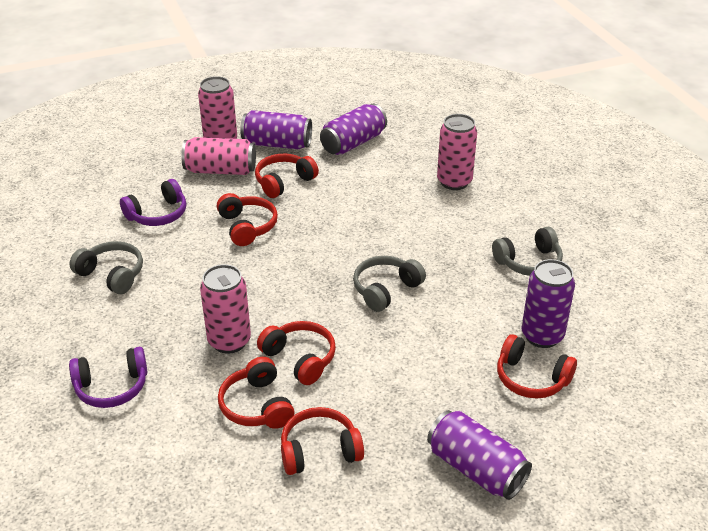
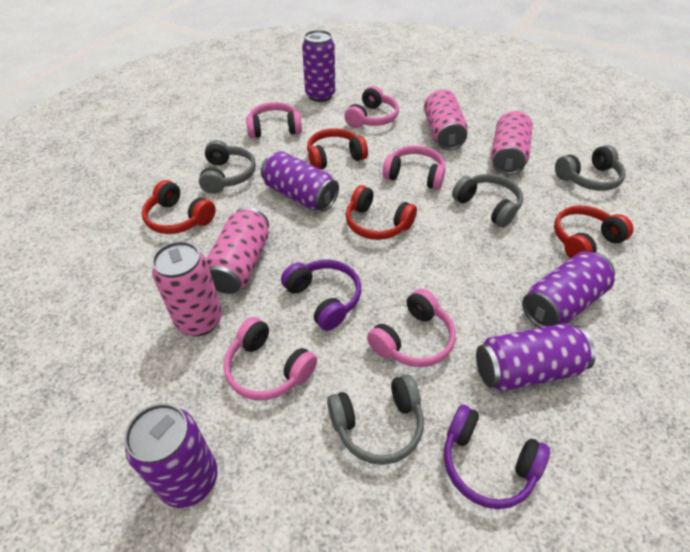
grey headphones: [70,241,143,294] [353,256,426,312] [492,227,563,276] = 3 -> [199,140,256,194] [327,374,424,465] [452,174,523,228] [555,145,626,191] = 4
pink headphones: none = 0 -> [223,317,317,400] [246,102,302,138] [344,86,399,128] [367,289,456,367] [382,145,446,190] = 5
purple can: [240,110,312,149] [320,104,387,155] [427,410,532,500] [522,259,575,348] = 4 -> [124,403,218,508] [261,151,339,212] [302,30,335,102] [476,324,596,391] [522,252,615,328] = 5
red headphones: [217,193,278,246] [218,357,294,429] [255,154,319,198] [257,321,336,385] [281,407,364,475] [497,334,577,399] = 6 -> [142,180,216,234] [307,128,368,169] [346,185,417,240] [554,205,633,258] = 4

